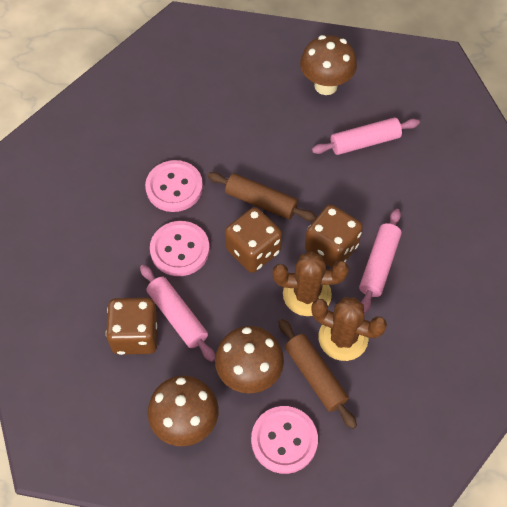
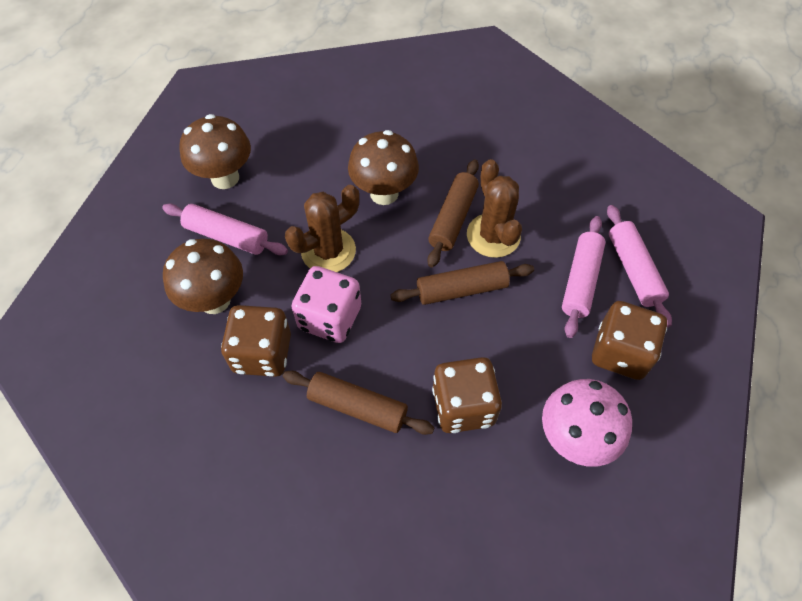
brown rolling pin: [208,172,317,221] [278,319,357,429] = 2 -> [283,371,434,435] [390,261,534,305] [428,159,479,268] = 3
pink button: [145,160,203,212] [150,221,210,276] [251,406,318,474] = 3 -> none = 0
pink dice: none = 0 -> [291,266,361,343] = 1
pink mushroom: none = 0 -> [542,379,632,467] = 1

